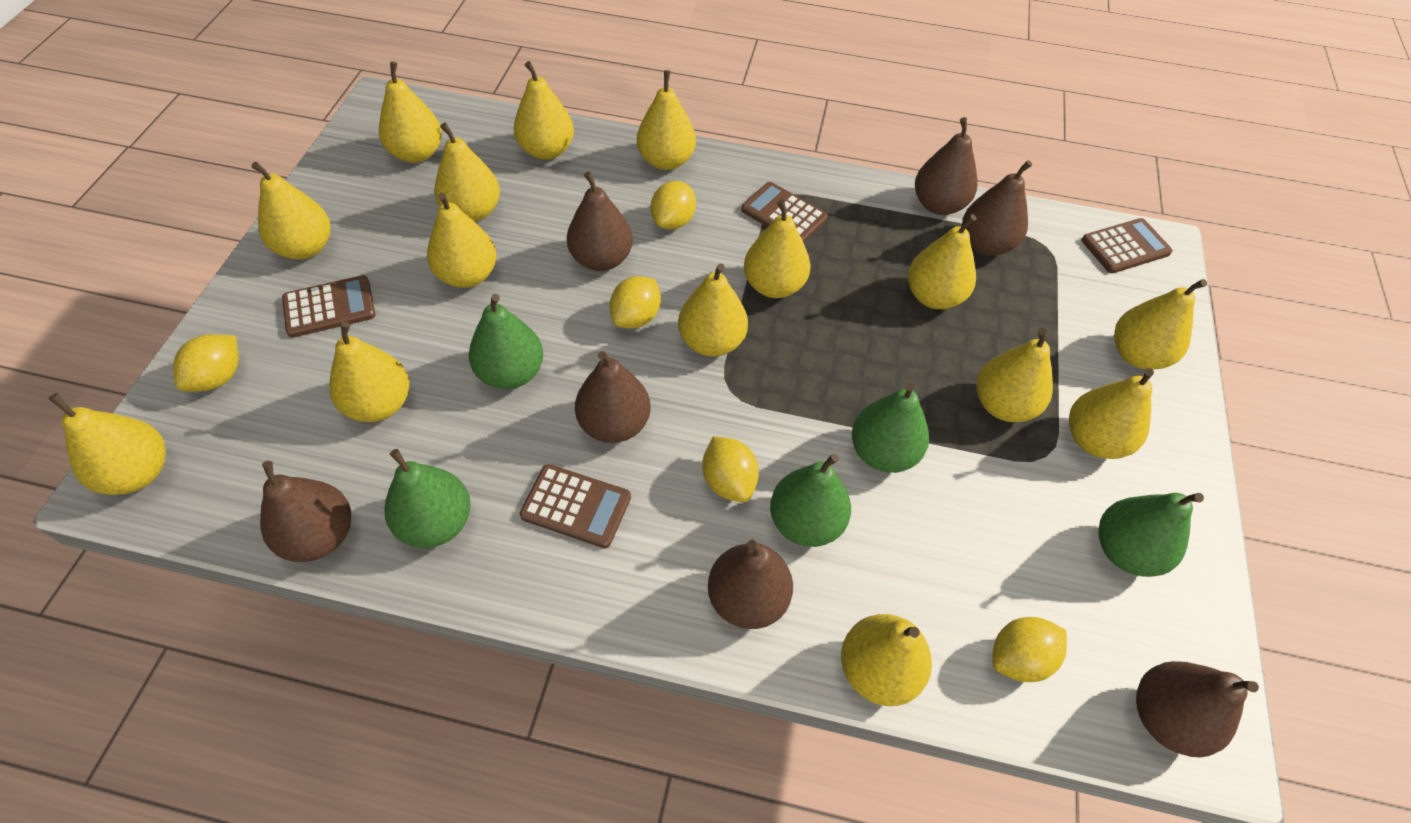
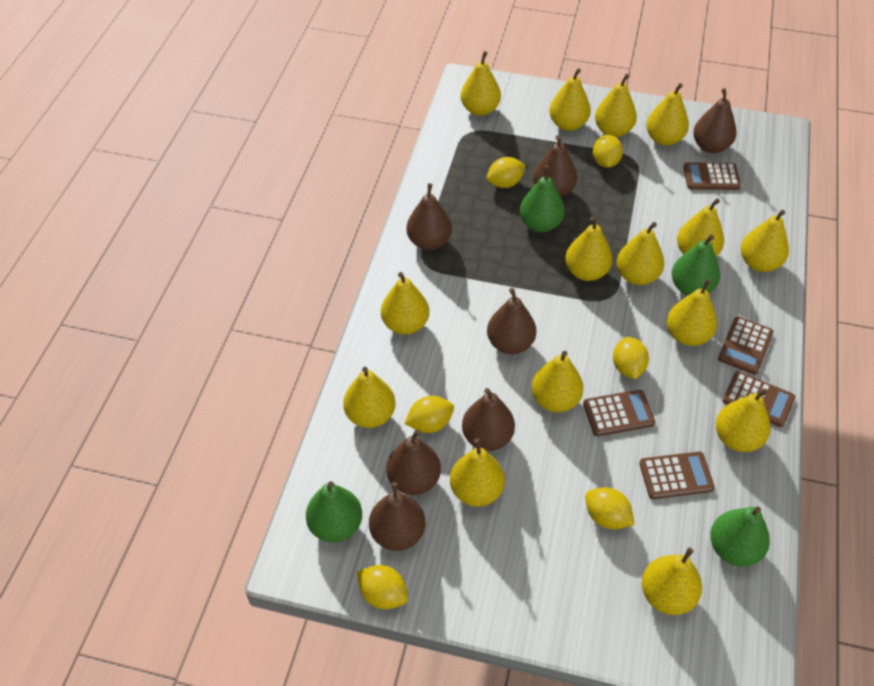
brown calculator: [282,275,375,338] [519,464,631,548] [741,182,828,243] [1081,218,1173,273] = 4 -> [583,390,655,436] [639,452,715,499] [683,162,741,190] [718,317,774,375] [723,371,795,427] = 5
green pear: [385,449,471,548] [469,294,543,389] [770,454,851,547] [852,382,929,473] [1098,493,1204,577] = 5 -> [306,481,362,543] [520,166,565,232] [672,235,720,296] [710,507,770,567] = 4
yellow lemon: [173,334,239,392] [610,276,661,329] [651,181,696,229] [702,436,759,502] [992,617,1067,682] = 5 -> [357,565,408,609] [404,396,454,433] [487,157,526,188] [585,487,635,529] [593,135,623,168] [613,337,649,379] = 6

